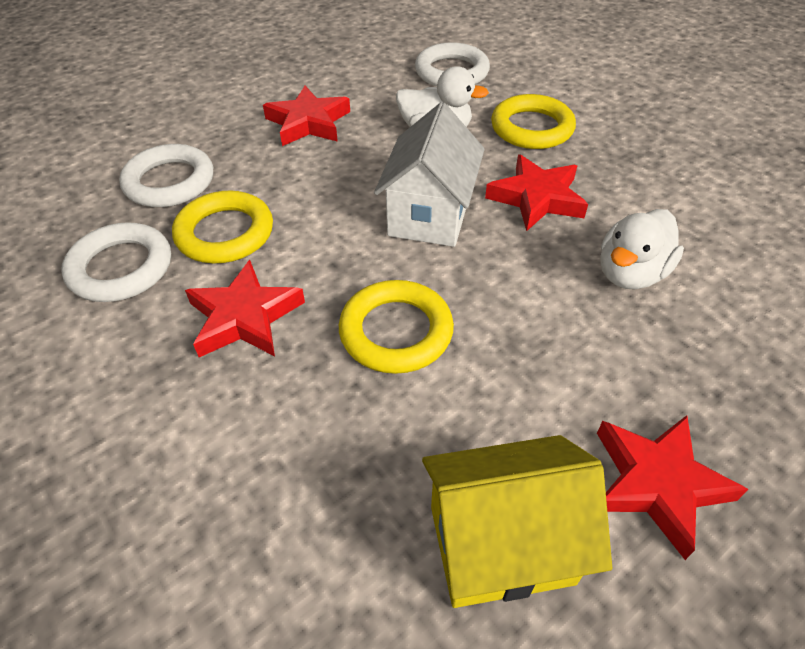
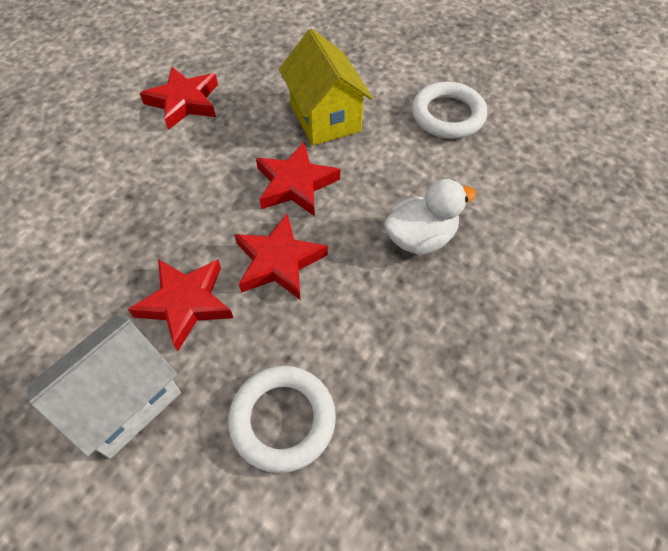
white duck: [396,66,489,127] [600,209,684,289] = 2 -> [384,179,476,255] = 1
white ring: [61,222,171,302] [119,144,213,207] [415,42,490,87] = 3 -> [228,366,336,473] [412,82,487,139] = 2
yellow ring: [172,190,273,263] [339,280,454,374] [491,94,576,149] = 3 -> none = 0

